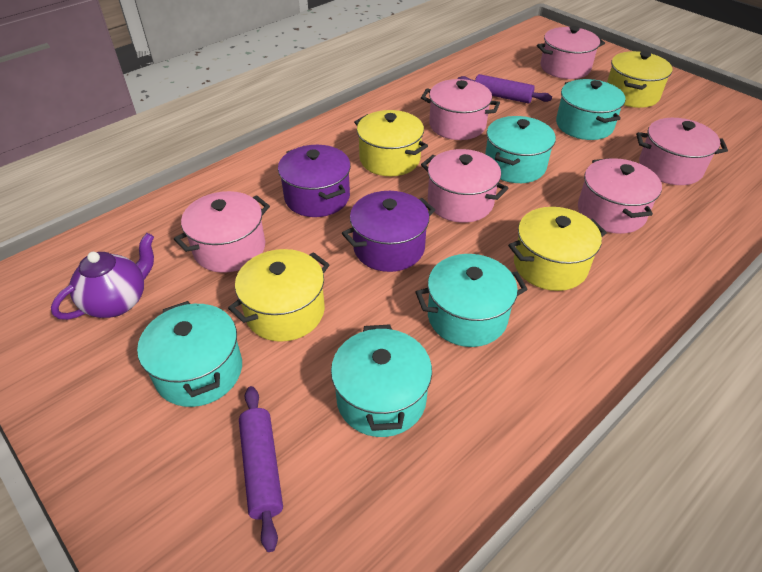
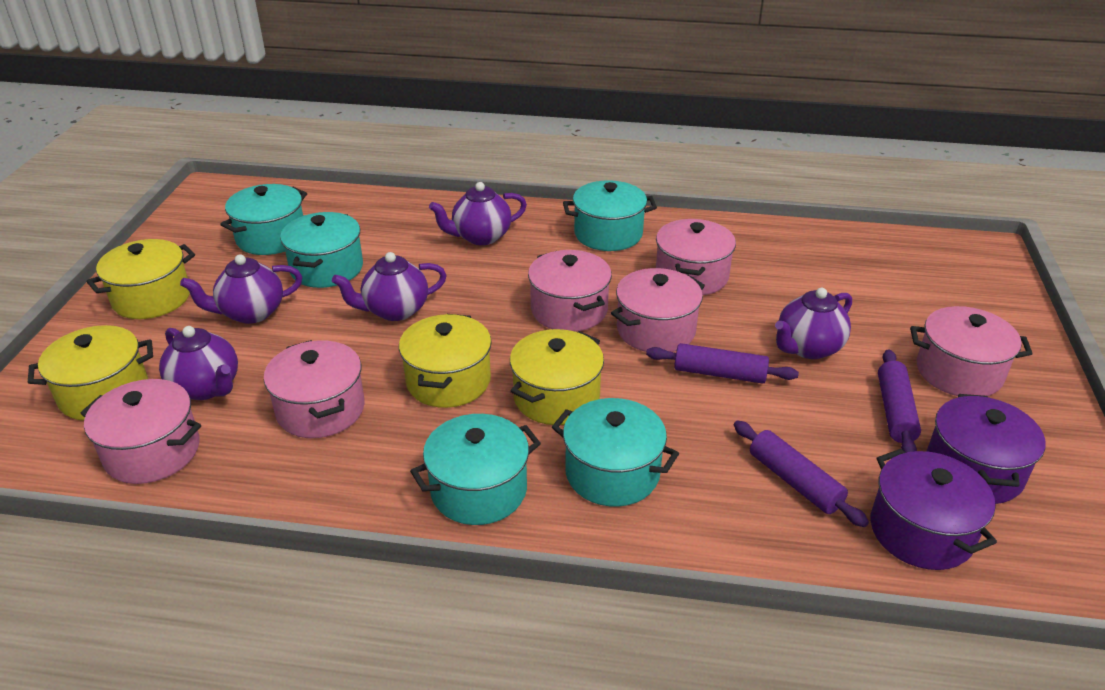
purple rolling pin: [239,386,283,552] [458,74,552,103] = 2 -> [646,343,799,384] [734,421,869,527] [878,349,921,453] = 3
purple teapot: [51,233,154,320] = 1 -> [159,326,238,400] [180,254,302,324] [332,252,447,321] [429,182,527,245] [775,288,852,359] = 5

